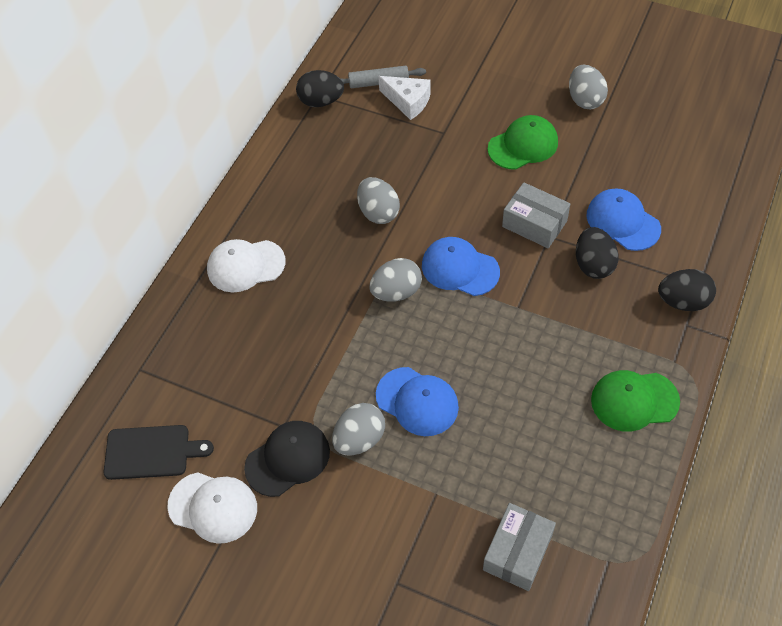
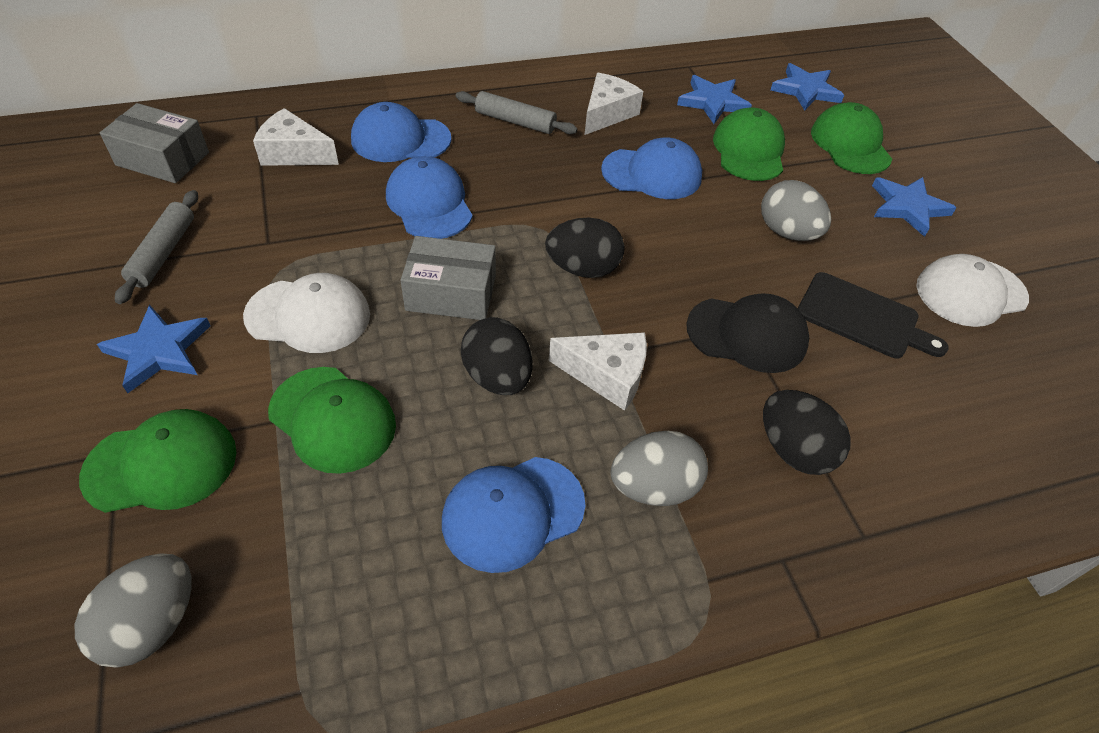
blue cap: [376,367,459,436] [422,237,500,296] [586,188,661,251] = 3 -> [351,102,452,162] [386,156,473,239] [442,457,585,573] [601,138,702,199] = 4
blue star: none = 0 -> [97,305,211,393] [677,75,752,124] [771,63,844,111] [872,177,956,237] = 4
green cap: [488,115,558,170] [591,370,680,432] = 2 -> [79,409,237,513] [268,367,396,474] [713,107,785,181] [811,102,892,174] = 4
grey egg: [332,403,385,456] [357,177,400,224] [369,258,422,302] [569,65,608,110] = 4 -> [75,553,192,668] [610,431,708,506] [761,180,831,241] = 3
grey rolling pin: [340,66,426,88] = 1 -> [115,190,198,304] [456,91,578,134] = 2
white cheese: [378,76,431,120] = 1 -> [253,108,339,166] [549,332,647,411] [585,73,643,135] = 3

